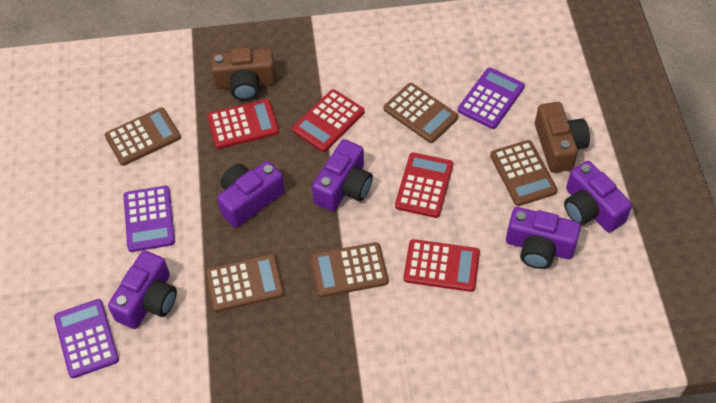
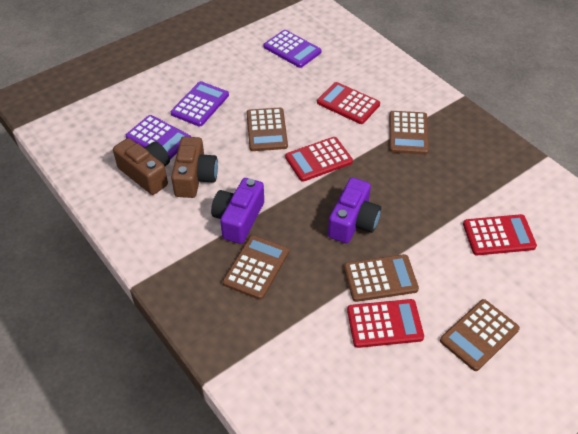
purple camera: [108,251,177,329] [217,161,285,228] [312,139,373,211] [506,207,581,269] [564,161,632,233] = 5 -> [211,178,264,244] [328,178,381,243] = 2

